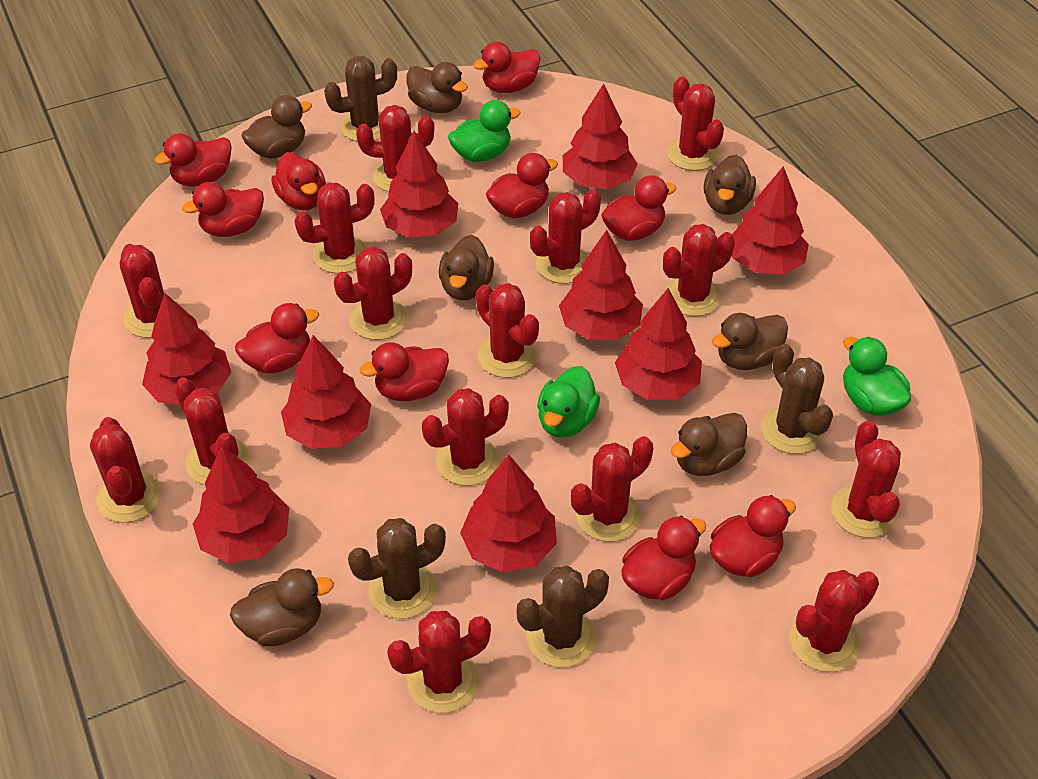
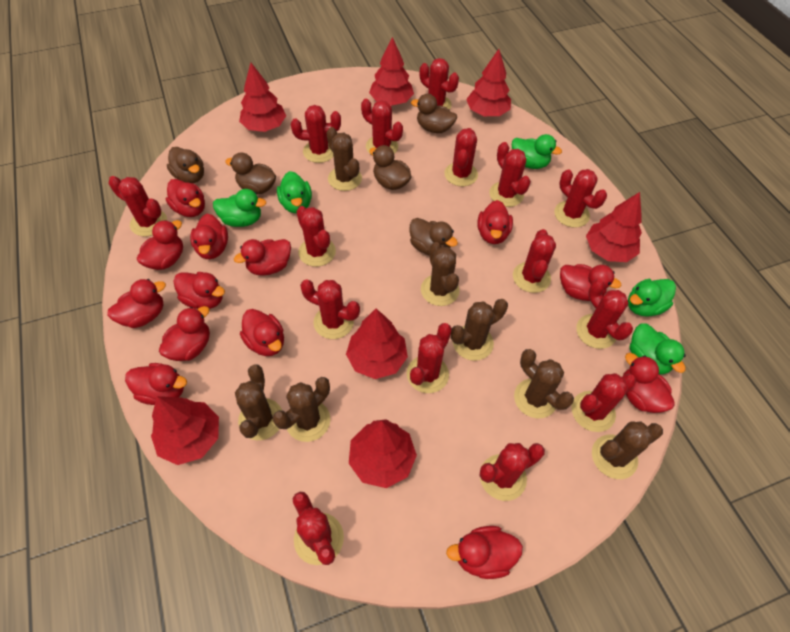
brown cactus: [324,56,397,142] [348,518,446,619] [517,566,609,668] [761,344,833,454] = 4 -> [235,364,282,440] [273,377,330,442] [326,127,362,191] [421,242,460,306] [451,299,508,361] [514,349,574,418] [592,422,663,479] = 7
brown duck: [230,568,334,646] [241,95,312,159] [406,62,468,113] [439,235,494,300] [671,413,747,476] [704,155,756,215] [712,313,788,370] = 7 -> [167,147,204,183] [225,152,276,194] [369,145,411,190] [410,218,458,255] [411,94,457,133] = 5
green duck: [448,100,521,162] [537,366,600,438] [843,337,911,416] = 3 -> [213,189,266,227] [277,171,312,213] [512,134,562,169] [628,279,676,317] [629,323,686,375] = 5
red duck: [154,133,232,186] [182,182,264,237] [235,303,319,373] [271,152,326,210] [360,342,449,401] [473,42,541,93] [486,153,558,218] [601,175,677,241] [621,516,706,600] [710,495,796,577] = 10 -> [107,279,166,328] [125,363,187,405] [137,220,183,270] [159,306,210,361] [166,179,205,217] [173,272,225,309] [190,214,228,259] [234,239,291,276] [240,309,284,356] [446,526,523,579] [478,200,513,244] [560,264,622,301] [623,353,675,413] = 13
red tree: [142,293,231,405] [193,445,289,563] [281,335,371,449] [380,131,458,237] [460,455,557,572] [559,230,643,340] [563,84,638,189] [615,288,702,400] [732,166,809,274] = 9 -> [151,396,219,465] [239,63,286,132] [346,308,408,379] [349,419,417,488] [369,37,414,106] [466,49,511,116] [586,192,642,262] = 7

